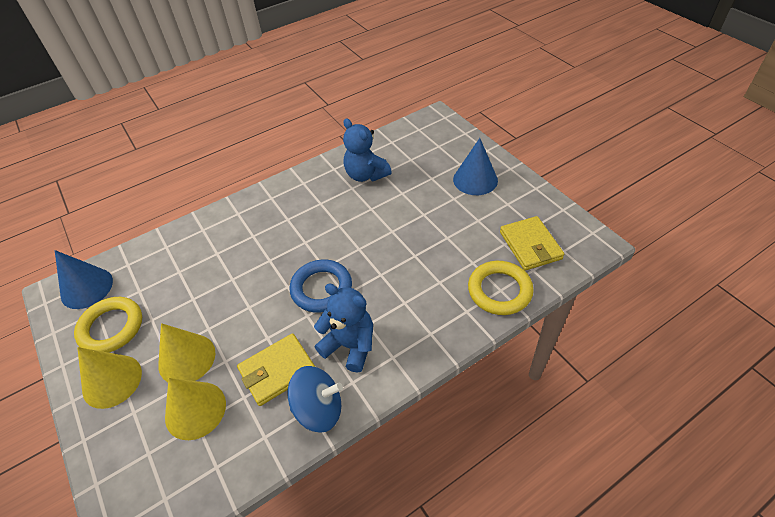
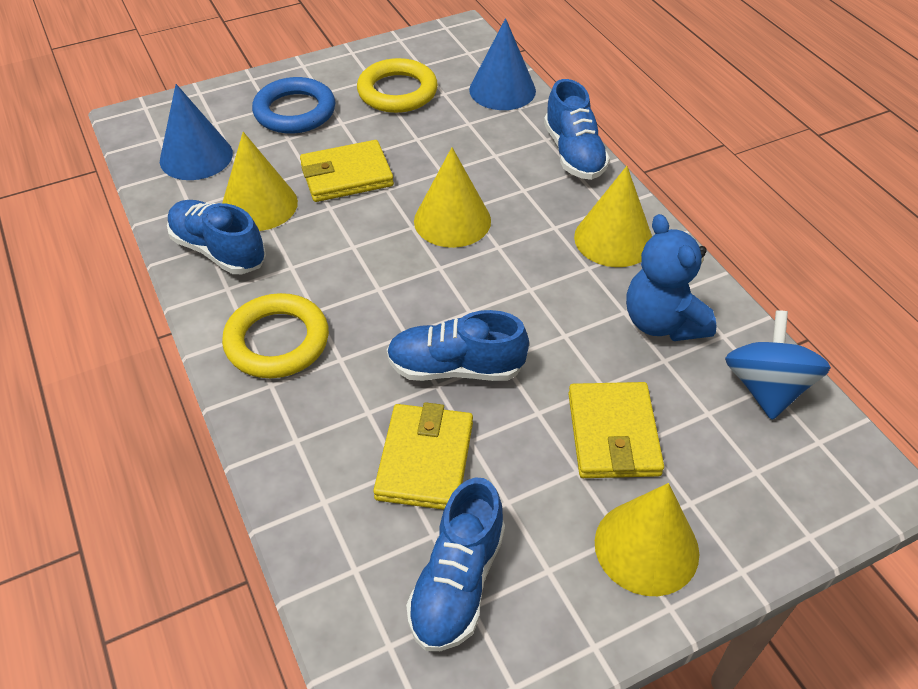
blue shoe: none = 0 -> [167,200,266,274] [387,310,529,381] [406,477,505,651] [544,79,610,180] = 4
blue teddy bear: [314,284,373,373] [343,119,392,182] = 2 -> [626,214,717,341] = 1
yellow cone: [77,347,142,409] [158,323,215,382] [165,378,226,440] = 3 -> [222,132,298,231] [414,147,491,248] [574,166,652,267] [595,483,699,596] = 4
yellow wallet: [237,333,315,406] [500,216,564,270] = 2 -> [300,140,394,202] [373,402,473,510] [568,382,664,478] = 3

